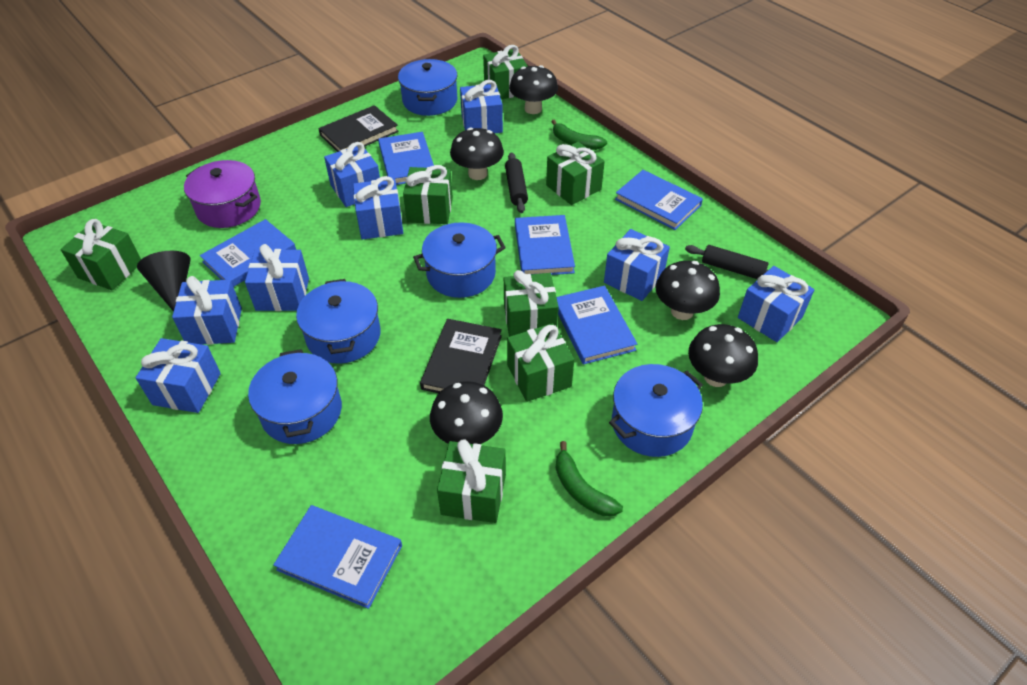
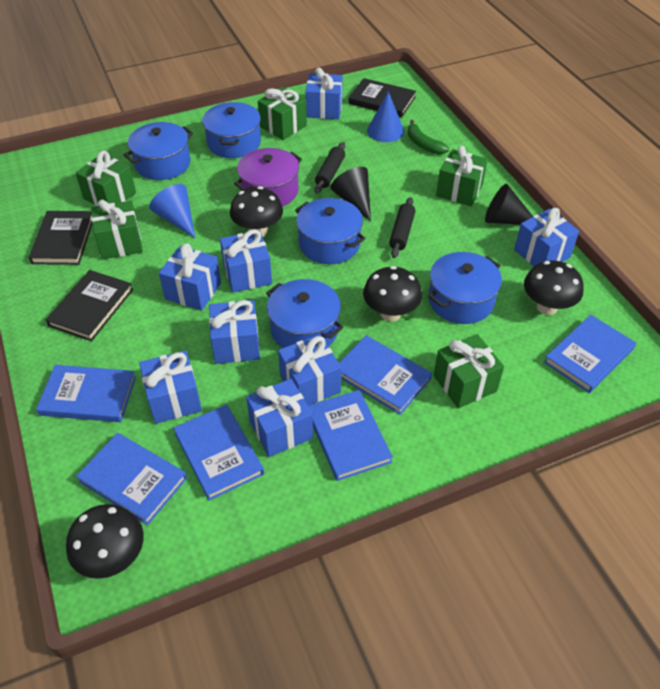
black book: [318,105,399,152] [420,319,502,393] = 2 -> [29,211,93,265] [46,270,133,341] [348,78,416,117] = 3
black cone: [137,251,190,312] = 1 -> [330,167,371,221] [485,184,533,225] = 2
black mushroom: [430,381,503,444] [450,128,504,180] [509,65,558,114] [656,261,720,320] [688,324,758,387] = 5 -> [66,504,144,579] [230,186,283,237] [363,266,422,322] [524,260,584,315] = 4
blue cone: none = 0 -> [149,184,195,238] [367,91,404,142] = 2
green banana: [551,120,607,150] [556,441,623,516] = 2 -> [407,120,449,155] = 1
green gift: [60,219,141,290] [403,165,453,224] [437,439,506,523] [483,45,528,99] [504,270,558,337] [507,323,574,402] [546,142,605,205] = 7 -> [75,151,136,206] [91,199,143,259] [258,87,307,140] [434,334,504,408] [436,146,488,206] = 5

